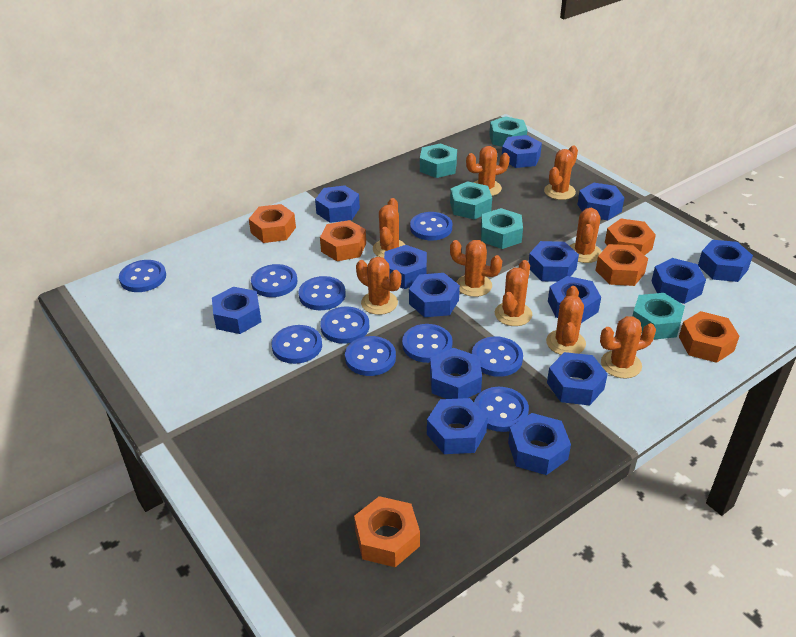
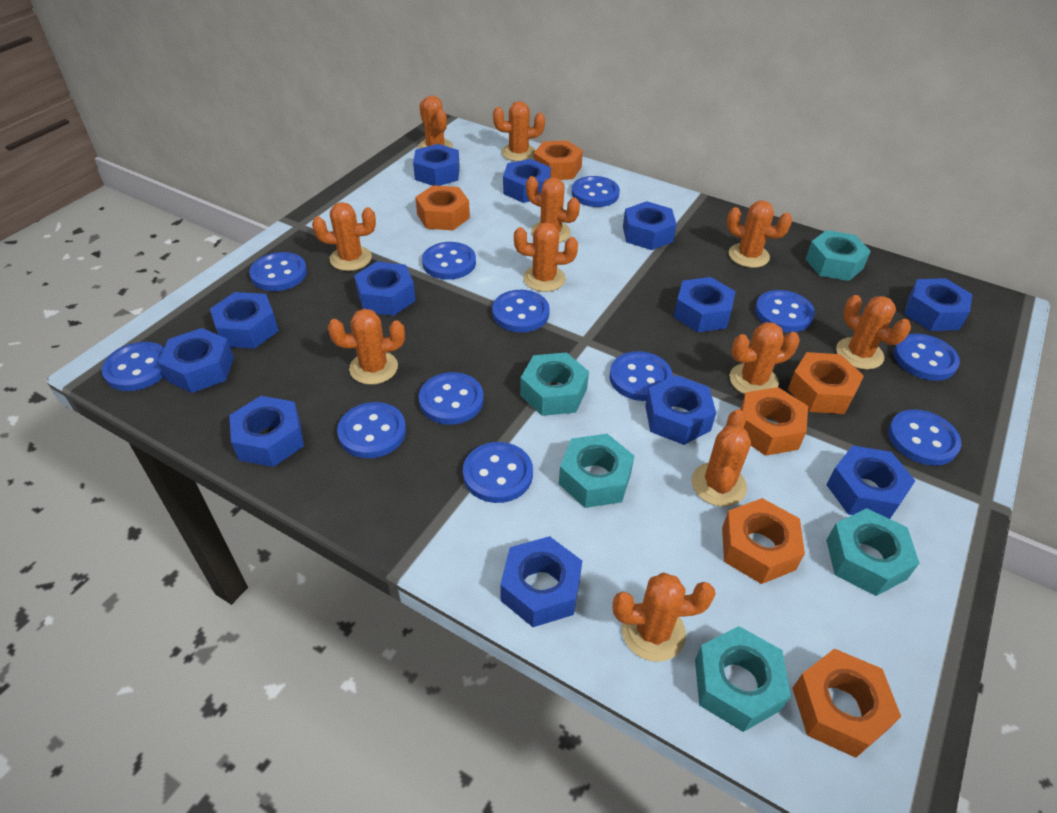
blue button: [119,260,166,292] [251,264,297,297] [272,325,322,364] [299,276,346,310] [320,307,369,344] [345,336,396,376] [402,324,453,363] [410,212,452,241] [472,337,523,377] [474,387,529,432] = 10 -> [102,342,164,391] [249,252,307,291] [337,402,406,458] [419,372,484,425] [422,242,476,280] [463,442,533,503] [492,290,550,332] [572,176,620,207] [609,351,673,401] [755,290,815,332] [888,409,961,466] [894,334,960,381] = 12
blue nut: [212,287,261,334] [315,185,360,223] [384,245,427,289] [409,273,460,317] [427,398,488,454] [430,348,482,399] [502,135,542,168] [508,413,571,475] [529,241,579,282] [547,352,608,405] [548,276,601,323] [577,183,624,220] [651,258,706,304] [698,240,753,282] = 14 -> [158,328,234,393] [210,292,279,349] [229,396,304,467] [354,262,416,316] [413,144,460,186] [500,536,582,627] [503,159,551,203] [623,201,677,250] [645,375,716,445] [674,277,735,332] [827,445,915,519] [904,278,972,331] = 12
orange cactus: [356,257,401,315] [373,198,406,258] [450,240,502,297] [466,146,510,196] [495,260,532,326] [544,146,578,200] [546,286,586,355] [569,208,601,263] [600,316,656,379] = 9 -> [312,202,376,271] [328,309,405,385] [418,96,453,149] [493,101,545,161] [514,222,578,292] [526,176,580,243] [613,572,716,662] [692,409,751,507] [727,201,792,268] [730,322,800,394] [836,295,911,370] = 11

